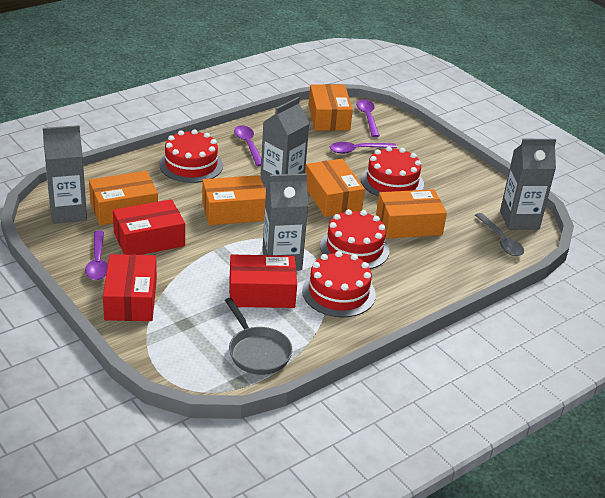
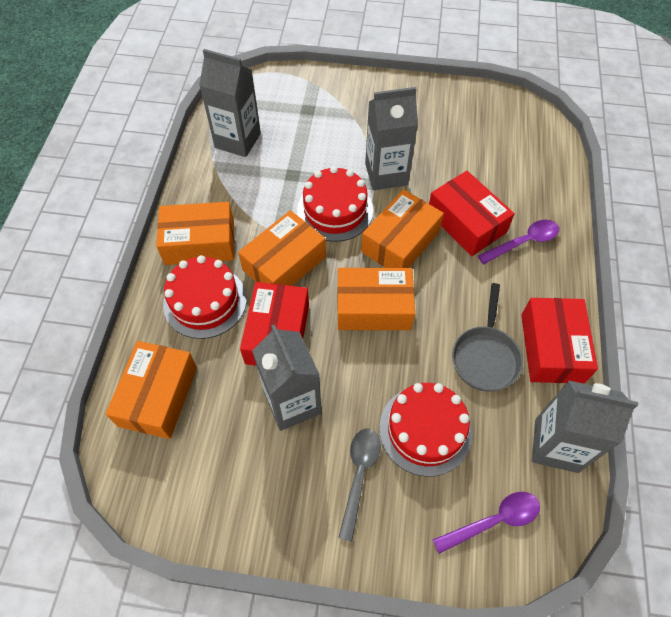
purple spoon: [85,230,108,280] [234,125,261,166] [330,142,397,154] [356,99,380,137] = 4 -> [433,492,540,554] [478,220,559,264] = 2
red cake: [159,129,223,183] [302,251,376,317] [320,209,390,269] [361,146,424,197] = 4 -> [163,255,247,339] [297,166,373,242] [379,383,472,477] = 3

